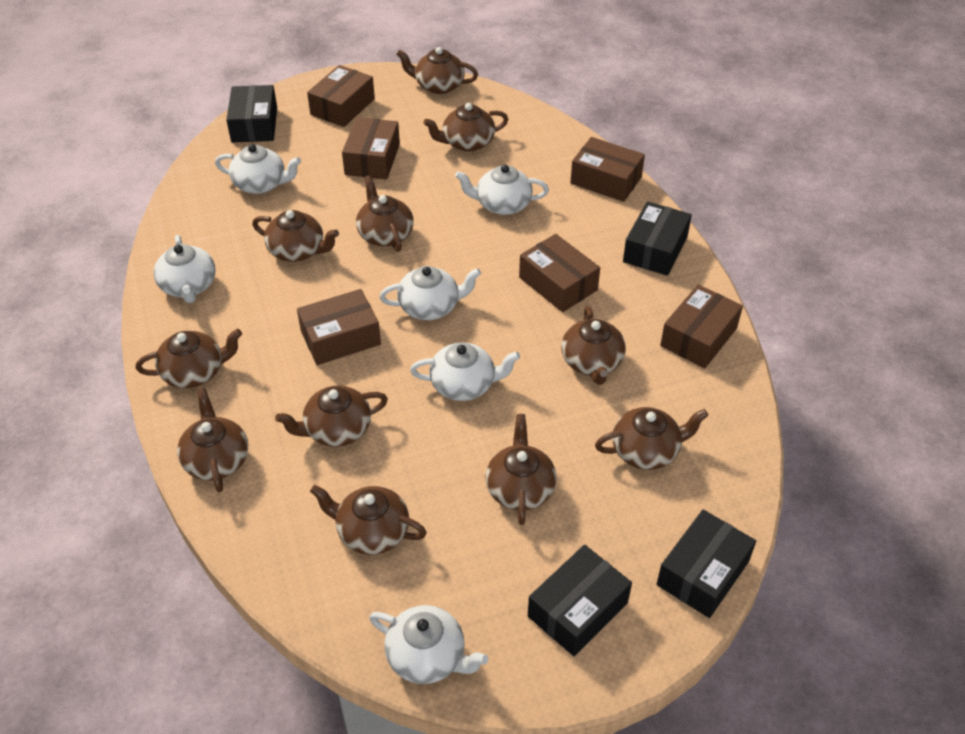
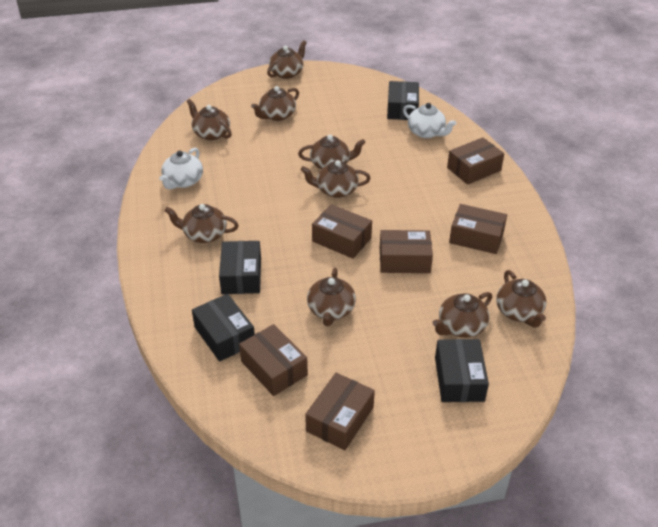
brown teapot: [136,329,242,388] [177,388,248,493] [252,210,339,262] [275,385,388,447] [310,485,427,555] [356,175,414,252] [397,47,478,94] [423,103,508,152] [485,414,557,525] [561,306,626,385] [595,407,708,470] = 11 -> [164,204,239,243] [187,99,232,140] [251,86,299,121] [267,40,307,79] [298,135,366,169] [301,160,371,198] [307,268,356,326] [433,292,492,338] [496,270,546,328] = 9
white teapot: [154,235,215,303] [215,144,301,194] [369,605,488,684] [379,266,481,320] [410,343,520,401] [455,165,549,215] = 6 -> [159,148,203,189] [403,103,456,138] = 2

